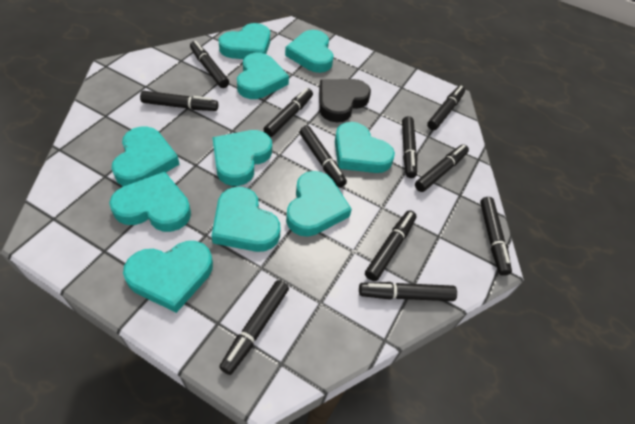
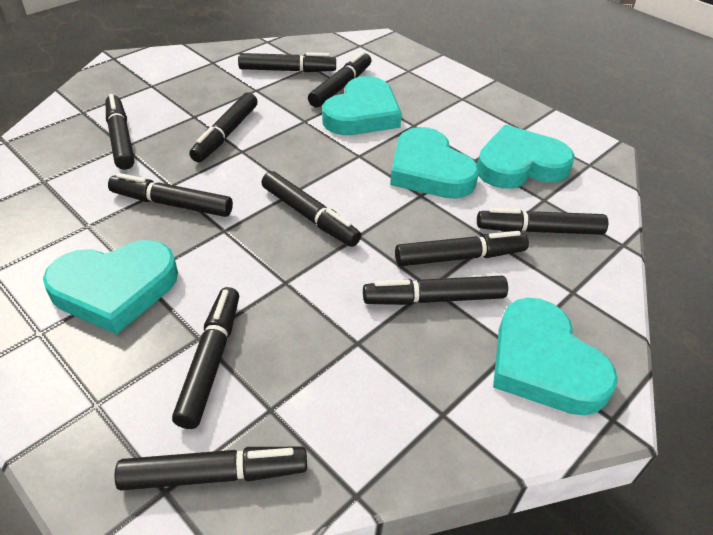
black heart: [319,79,371,122] = 1 -> none = 0
turquoise heart: [109,172,191,232] [111,126,179,186] [123,241,213,313] [211,187,280,252] [212,130,272,186] [219,23,270,59] [237,52,289,99] [285,30,333,73] [286,171,352,237] [335,122,395,173] = 10 -> [43,240,178,334] [322,76,402,135] [390,127,479,199] [477,125,575,189] [493,298,618,415] = 5

